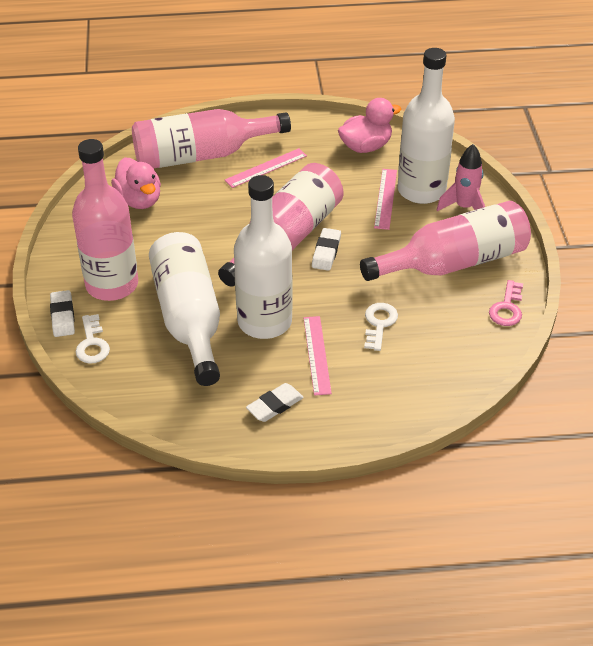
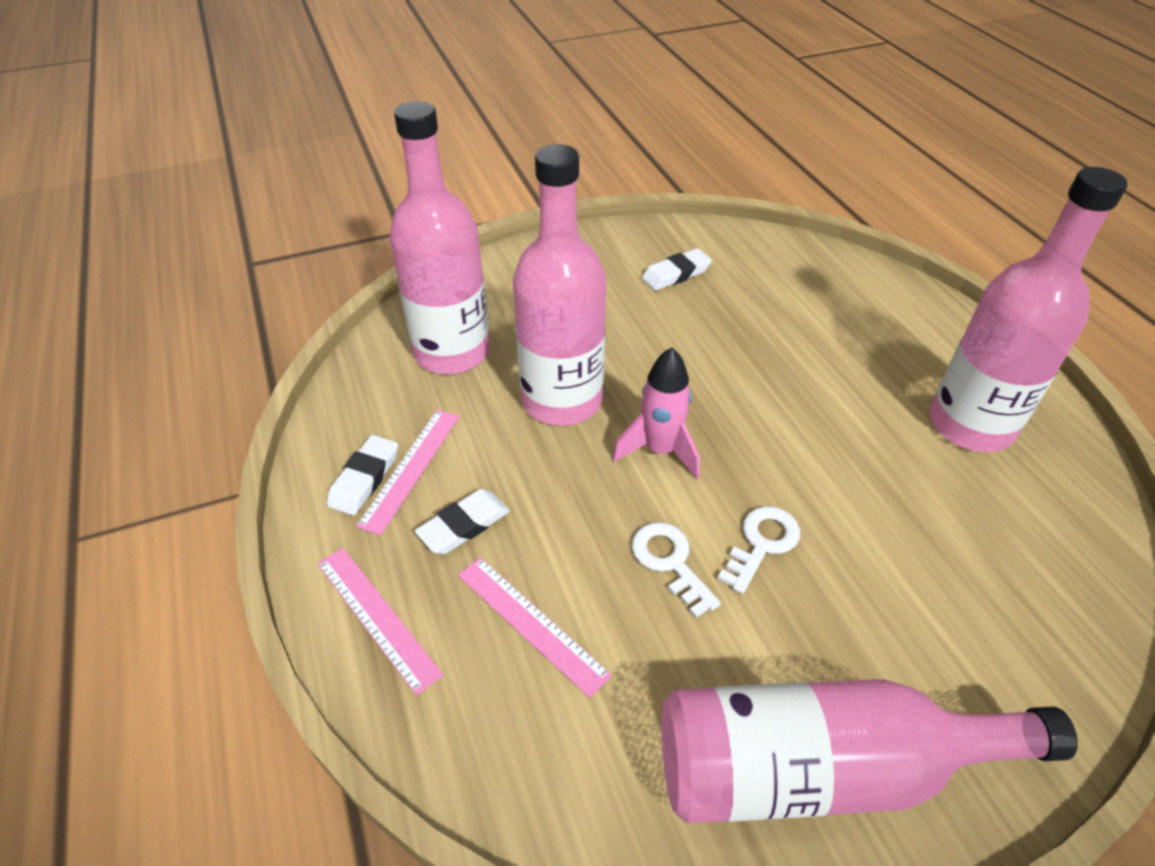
pink duck: [111,158,161,209] [338,98,401,153] = 2 -> none = 0
pink key: [489,280,523,326] = 1 -> none = 0
white bottle: [149,232,220,386] [234,175,293,339] [398,48,455,204] = 3 -> none = 0

